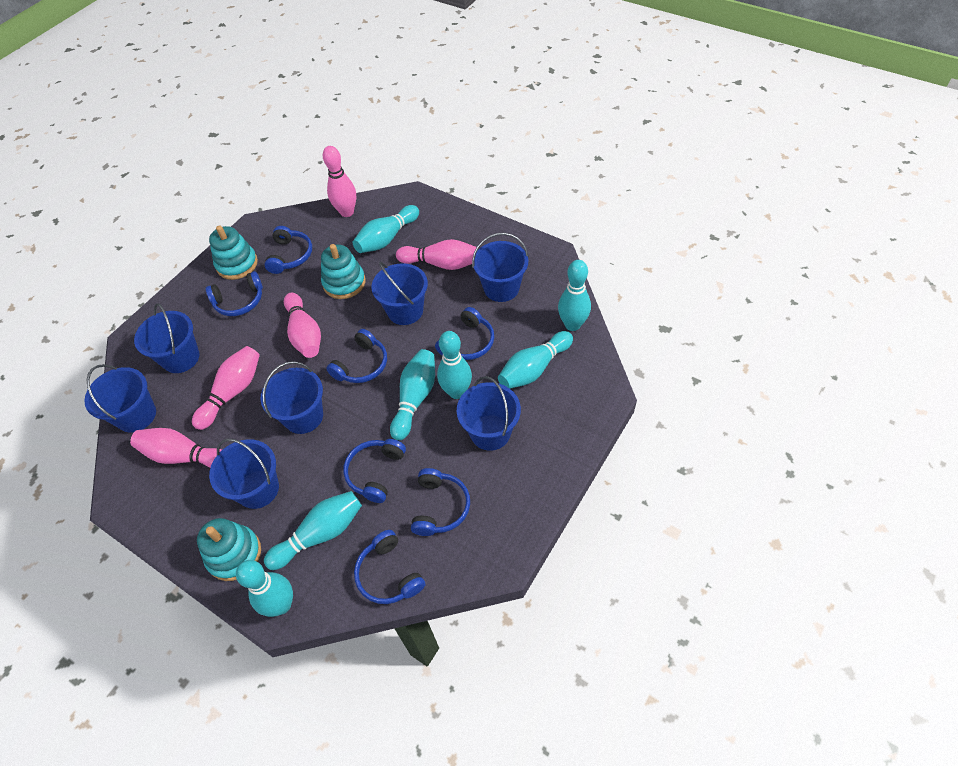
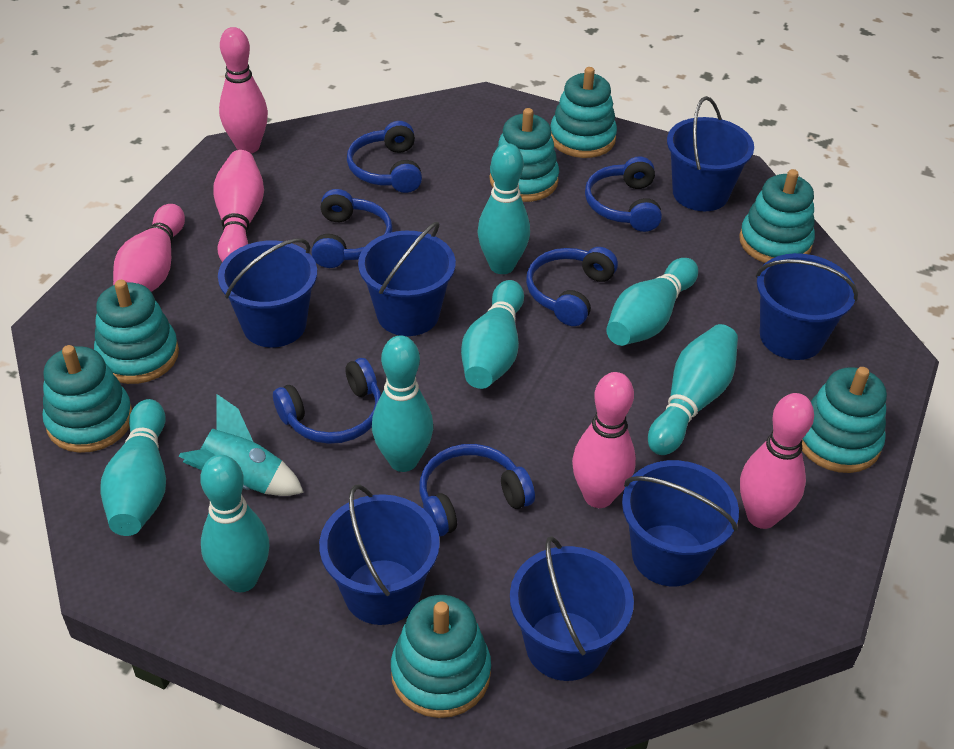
blue headphones: [206,271,263,316] [264,226,312,274] [326,329,387,383] [343,439,406,503] [354,530,425,604] [411,468,470,536] [435,307,494,360] = 7 -> [273,358,381,444] [311,189,393,268] [347,121,422,193] [420,444,535,537] [526,247,618,326] [585,156,662,232] = 6
turquoise rocket: none = 0 -> [179,394,304,496] = 1
turquoise stacking toy: [197,518,261,581] [209,225,258,280] [321,244,366,299] = 3 -> [43,345,132,453] [94,280,179,384] [391,595,491,718] [490,108,559,202] [550,67,617,158] [739,169,815,263] [802,367,887,473] = 7

